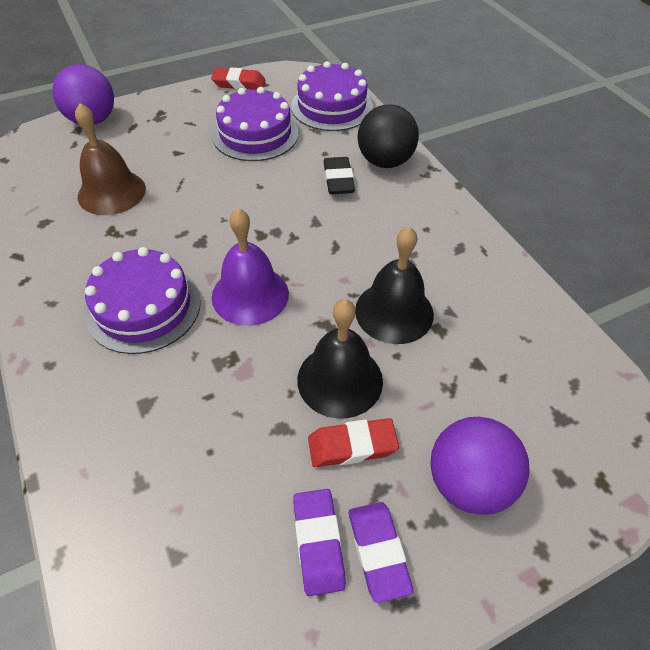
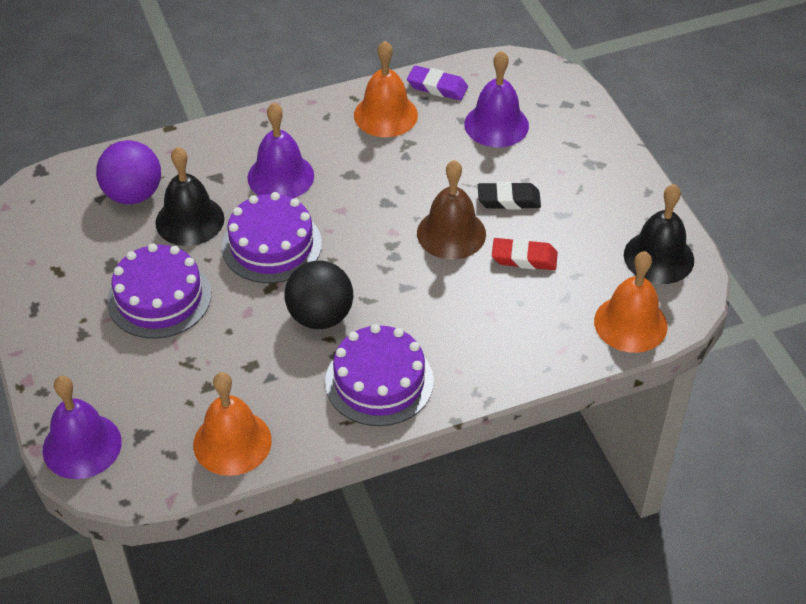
orange bell: none = 0 -> [193,372,272,476] [354,41,418,137] [594,251,668,353] = 3
purple ball: [52,64,114,125] [430,417,530,515] = 2 -> [96,140,161,204] = 1
purple bell: [212,208,289,326] = 1 -> [42,376,122,479] [247,103,314,198] [464,51,529,147] = 3
purple eraser: [293,489,346,596] [349,502,414,603] = 2 -> [407,65,468,100] = 1
red eraser: [211,68,265,90] [308,418,399,467] = 2 -> [492,238,558,270] = 1

